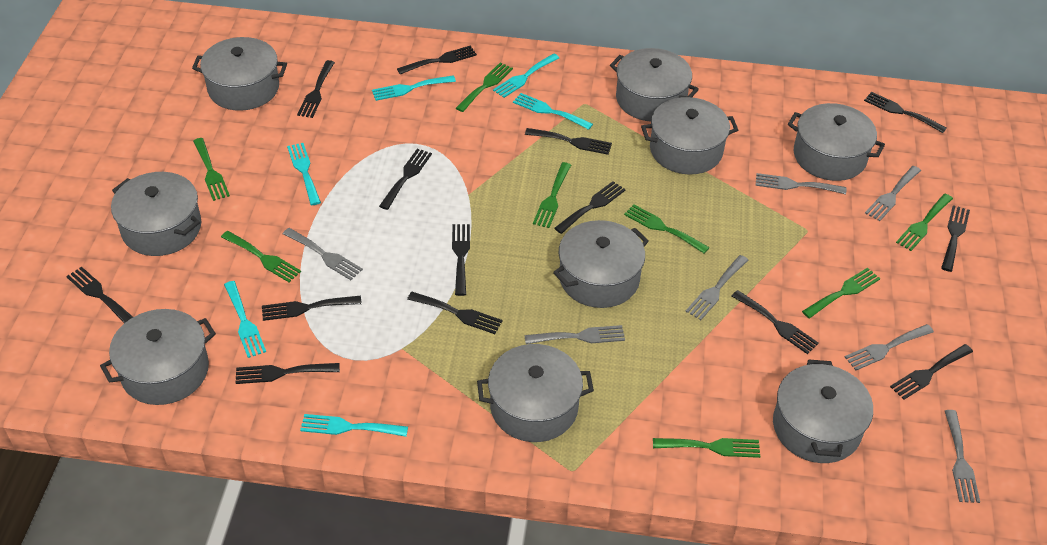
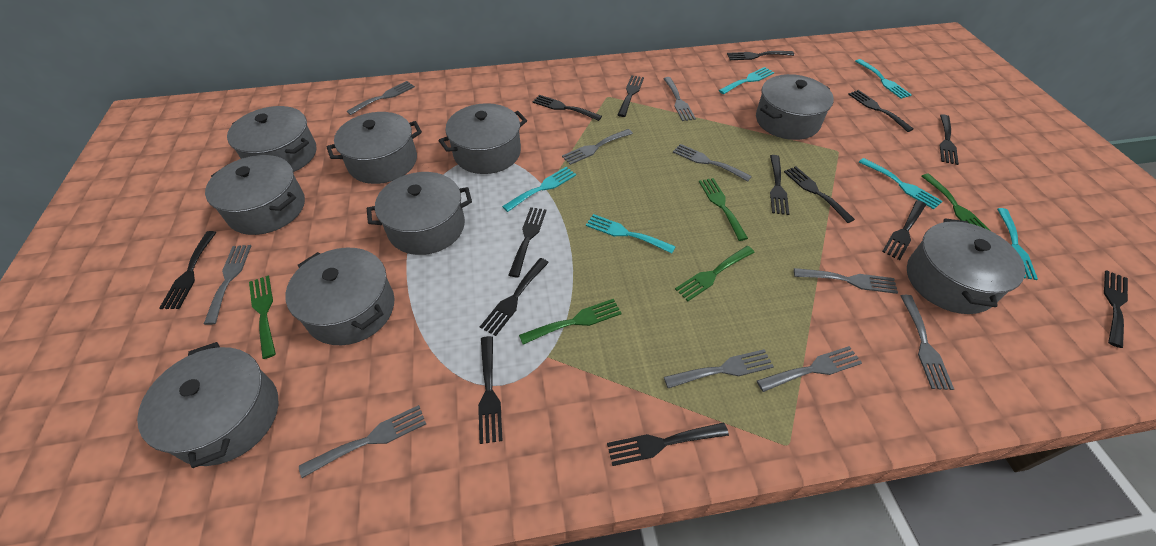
green fork: [193,138,230,201] [221,231,301,282] [456,62,513,112] [533,162,571,228] [624,204,710,254] [653,438,760,458] [802,268,880,318] [896,194,953,251] = 8 -> [249,276,276,359] [519,299,622,345] [675,246,755,301] [699,178,748,241] [921,174,991,231] = 5
grey fork: [283,228,363,280] [524,325,625,344] [685,255,748,320] [756,173,846,194] [845,324,934,370] [865,166,921,221] [945,410,980,503] = 7 -> [204,245,251,325] [299,405,426,478] [347,81,415,115] [562,129,633,165] [663,77,696,121] [664,349,774,388] [673,144,752,182] [757,346,862,392] [794,268,898,294] [900,295,954,390] = 10

